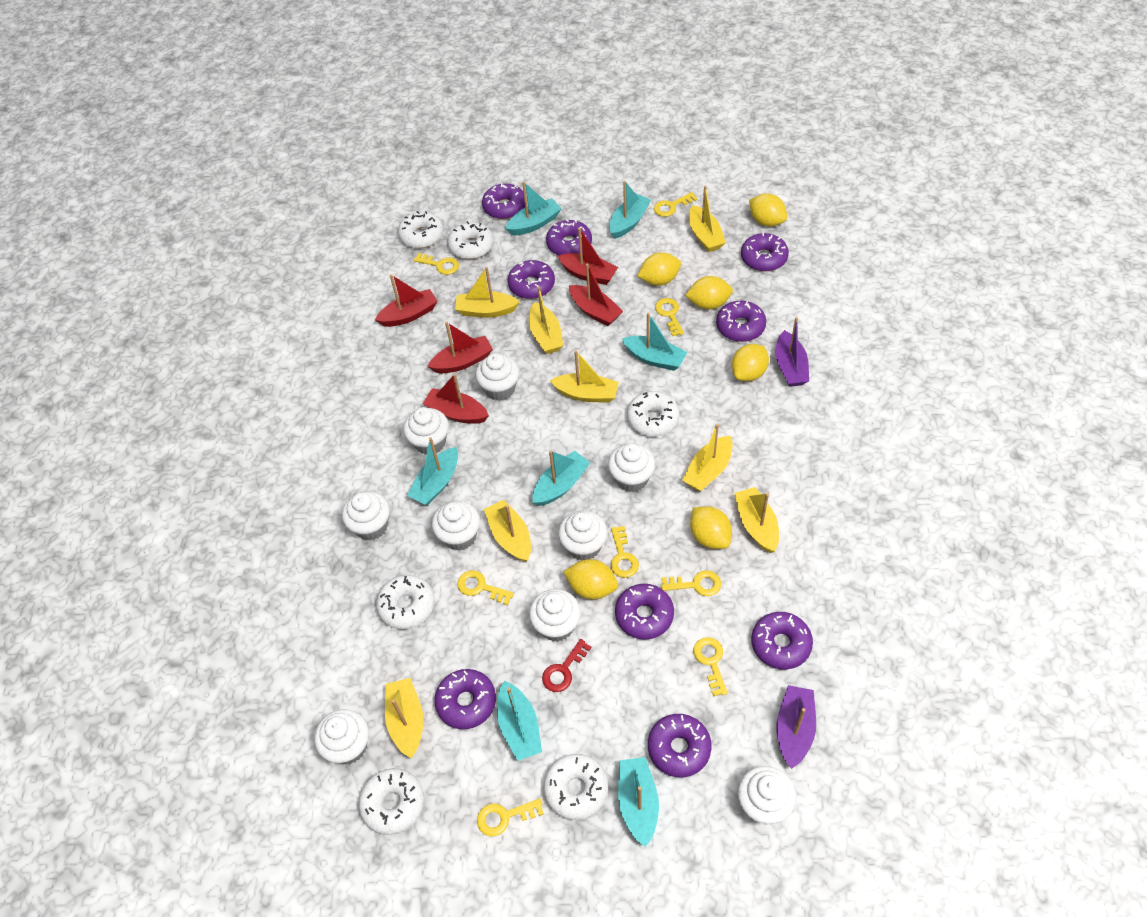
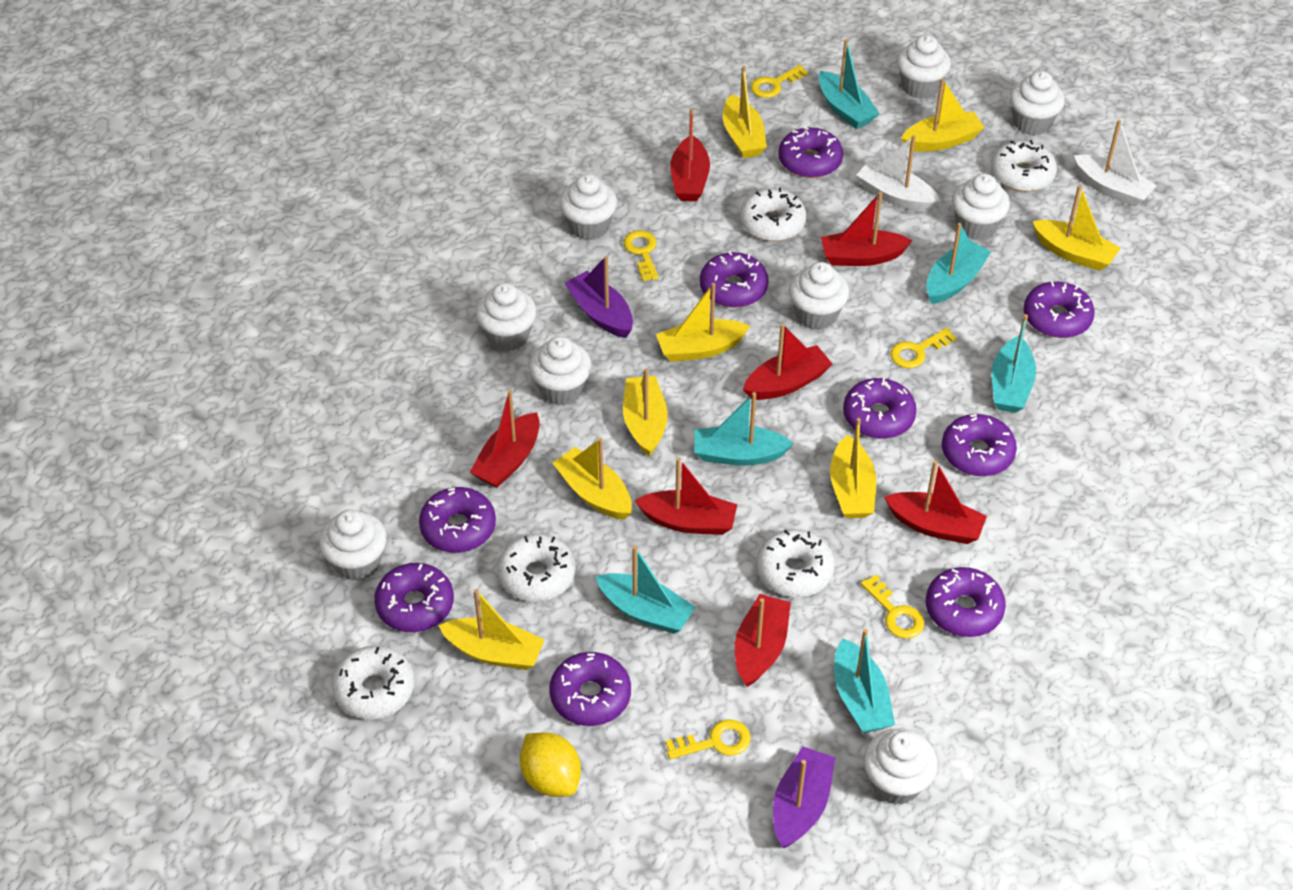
red boat: [375,274,438,327] [423,374,489,424] [427,322,493,373] [558,228,618,285] [569,263,623,326] = 5 -> [470,390,540,488] [634,458,737,535] [670,108,710,201] [735,594,791,687] [743,324,832,400] [821,192,912,266] [884,460,987,544] = 7
red key: [542,639,592,692] = 1 -> none = 0
turquoise boat: [407,437,458,505] [497,681,542,761] [505,181,562,235] [532,450,591,506] [609,181,651,239] [618,757,659,847] [622,313,687,371] = 7 -> [596,546,695,634] [694,392,794,466] [819,39,879,129] [834,629,895,733] [926,223,991,304] [992,314,1036,413] = 6
white boat: none = 0 -> [856,135,940,211] [1074,120,1157,207] = 2
white donut: [359,768,424,835] [376,575,435,629] [398,211,443,248] [448,221,493,259] [544,754,608,820] [627,391,679,436] = 6 -> [332,646,415,720] [497,534,576,602] [740,187,807,241] [757,529,835,597] [991,140,1057,192] = 5
yellow key: [414,253,459,275] [457,570,514,605] [477,798,544,836] [611,526,639,578] [654,192,697,217] [655,298,684,336] [661,570,721,596] [693,637,728,696] = 8 -> [623,230,659,281] [665,720,751,759] [751,65,808,98] [861,575,924,639] [890,328,957,368] = 5
yellow lemon: [563,559,618,600] [638,252,681,286] [685,276,733,310] [690,506,732,549] [732,344,769,381] [749,193,787,227] = 6 -> [520,732,581,797] = 1

